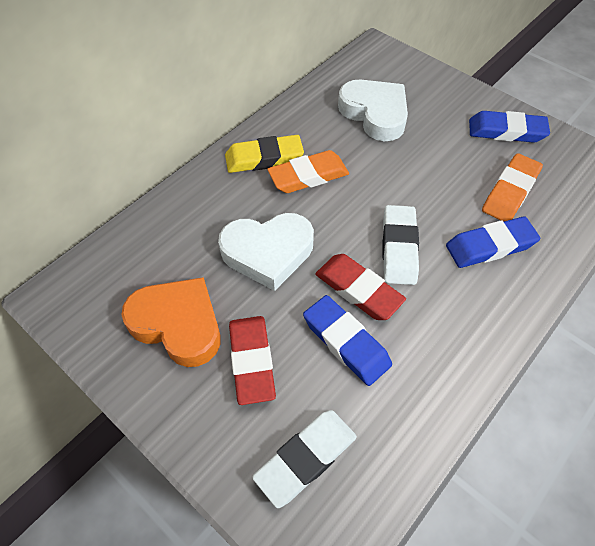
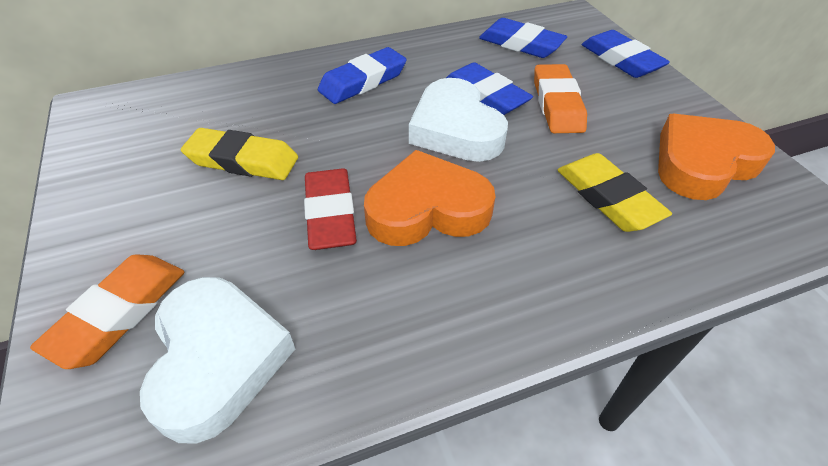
blue eraser: [303,295,392,386] [446,217,540,268] [469,111,550,143] = 3 -> [318,47,407,104] [446,62,533,115] [479,18,567,58] [582,30,670,78] = 4
orange heart: [121,277,221,367] = 1 -> [364,150,496,246] [658,114,775,200] = 2
red eraser: [229,316,276,405] [315,254,406,320] = 2 -> [304,168,357,250] = 1
white eraser: [252,410,357,508] [382,205,419,285] = 2 -> none = 0
yellow eraser: [225,135,304,173] = 1 -> [181,128,298,180] [557,153,672,232] = 2

